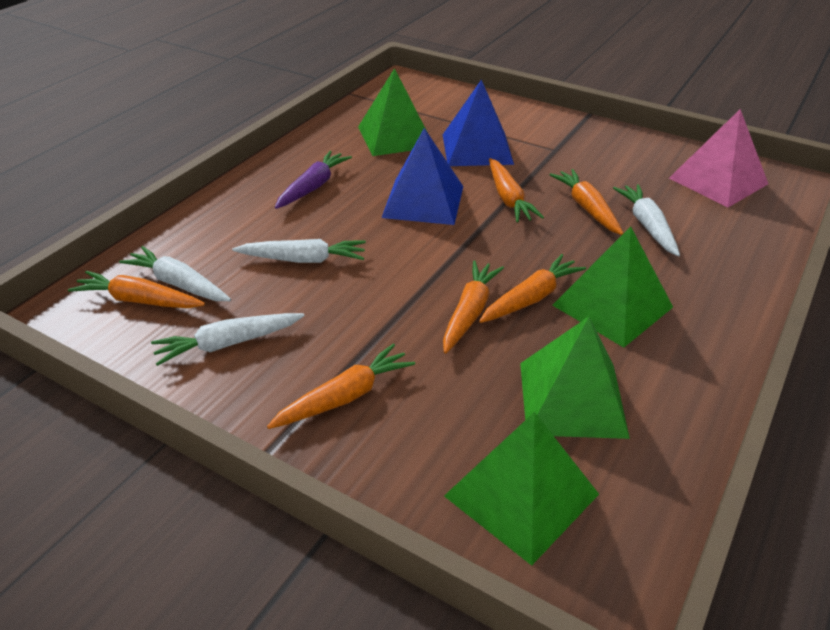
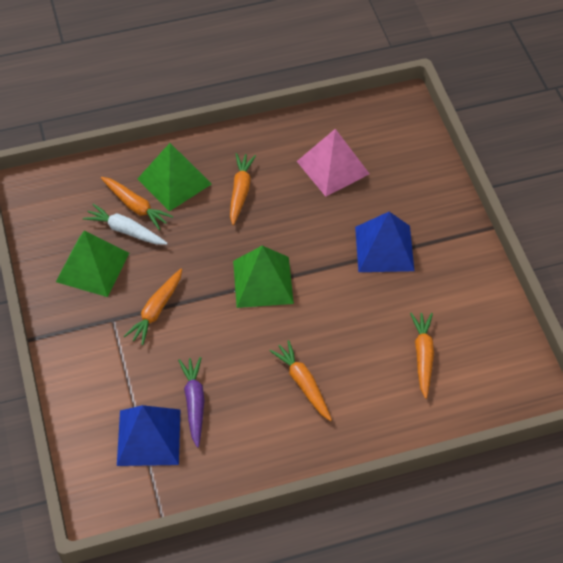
green pyramid: [358,68,428,156] [444,412,599,566] [520,317,630,439] [552,226,673,348] = 4 -> [56,230,129,297] [137,143,211,212] [233,246,294,308] = 3
orange carrot: [68,271,205,308] [267,343,415,429] [443,260,504,354] [479,254,586,323] [489,158,544,223] [549,169,624,235] = 6 -> [101,177,173,230] [124,269,182,345] [230,153,256,225] [270,340,332,421] [410,313,434,399] = 5
white carrot: [119,246,231,301] [151,313,305,366] [232,239,366,263] [613,184,680,257] = 4 -> [83,204,168,245] = 1

